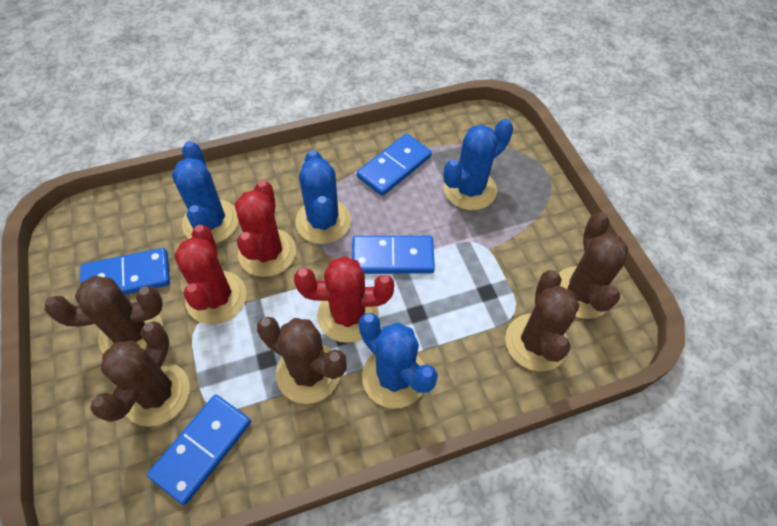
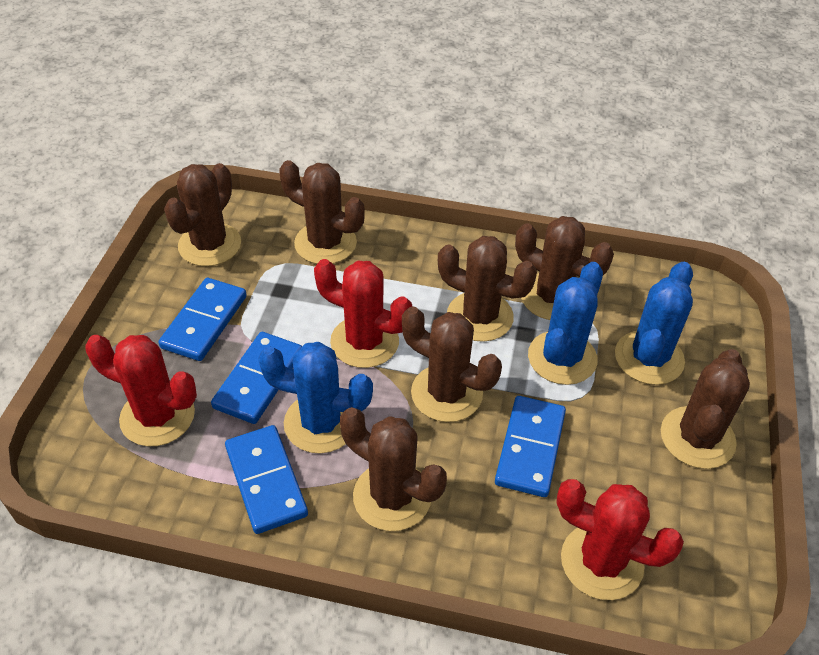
blue cactus: [172,141,239,243] [295,150,351,244] [359,313,438,409] [444,119,513,210] = 4 -> [258,342,373,454] [528,262,603,385] [615,262,693,385] = 3
brown cactus: [45,276,163,353] [90,321,190,427] [257,317,347,404] [505,270,579,371] [558,212,628,319] = 5 -> [164,163,241,266] [279,160,365,264] [340,407,447,531] [402,306,502,422] [438,236,537,342] [515,216,614,320] [661,349,750,469] = 7

